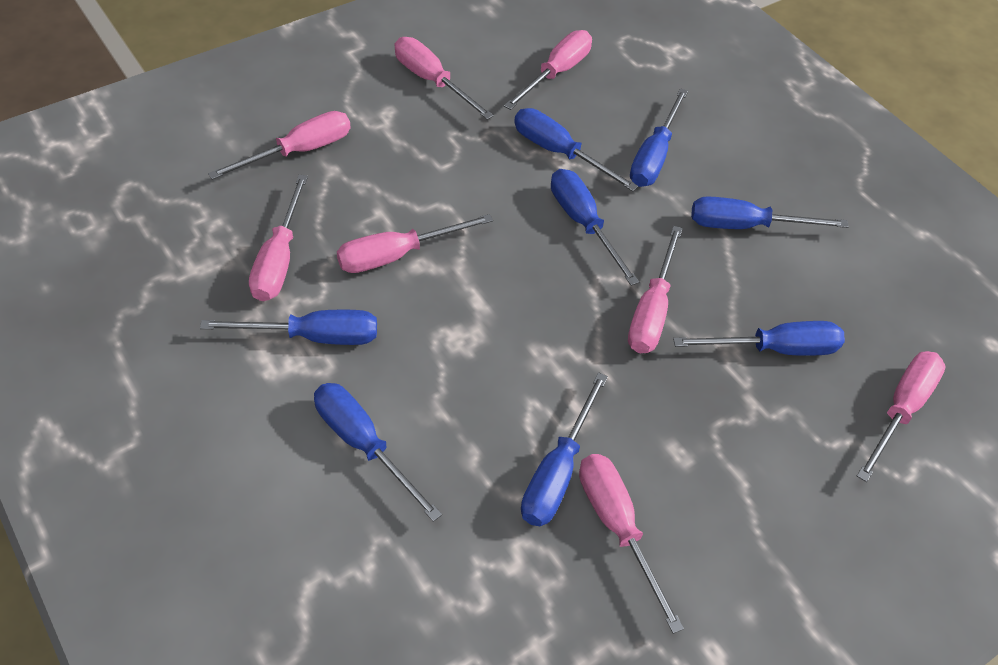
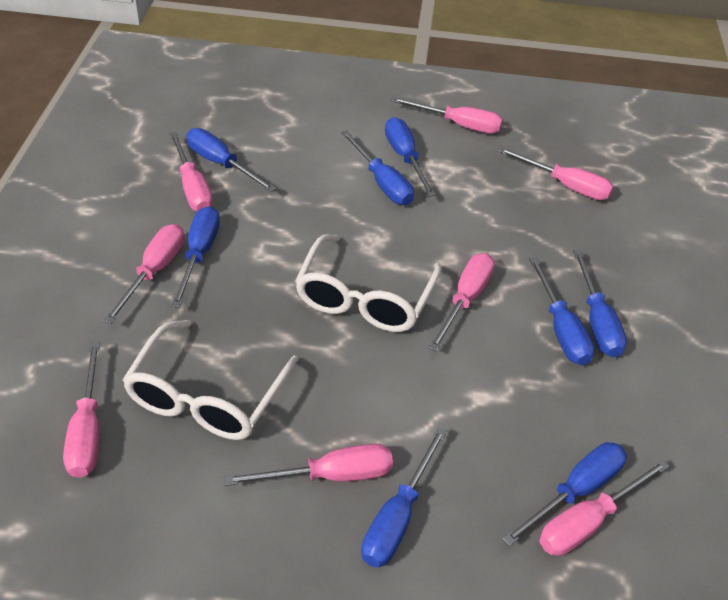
white glasses: none = 0 -> [122,320,299,440] [295,234,442,332] = 2

